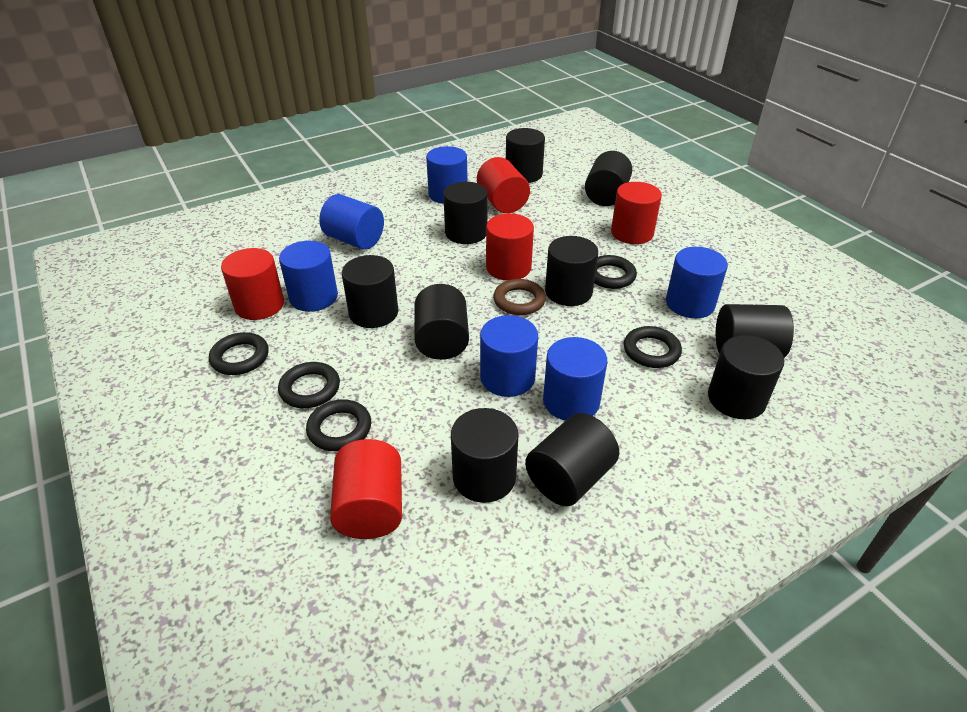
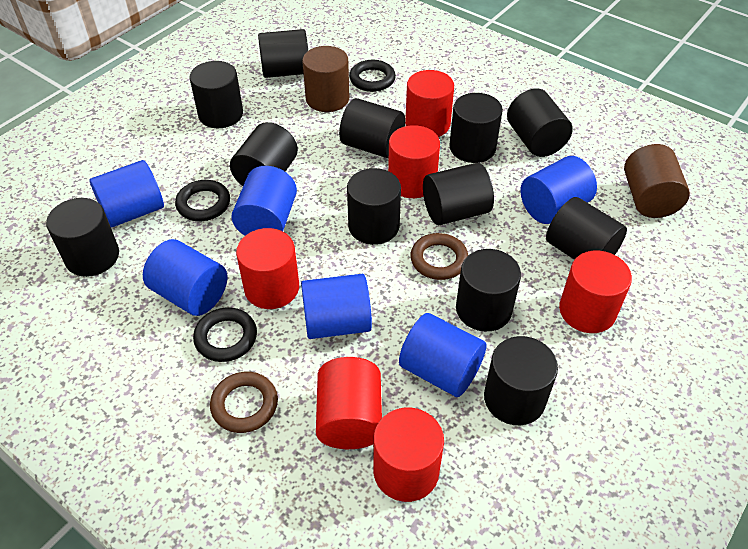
black cylinder: [342,255,398,328] [414,284,469,360] [443,182,488,244] [451,408,519,503] [506,128,545,183] [525,413,619,506] [545,236,598,306] [585,151,632,206] [708,335,784,419] [716,304,794,358] = 10 -> [46,198,119,277] [190,61,243,128] [230,122,298,186] [258,29,308,78] [339,98,405,158] [347,168,401,245] [423,163,494,225] [449,93,503,163] [456,249,521,331] [484,336,558,425] [507,88,573,157] [546,197,627,260] = 12
black ring: [209,332,269,375] [278,362,340,408] [306,399,371,451] [594,255,637,289] [624,326,682,368] = 5 -> [175,180,230,221] [193,308,257,362] [349,60,396,92] = 3
brown cylinder: none = 0 -> [302,46,349,112] [624,144,690,218] = 2
brown ring: [493,279,546,315] = 1 -> [210,372,278,433] [410,233,468,280] = 2
red cylinder: [221,248,284,320] [330,439,402,539] [477,157,530,213] [486,213,534,281] [611,182,662,244] = 5 -> [236,228,299,309] [316,357,382,449] [373,407,444,502] [388,125,440,198] [405,70,454,137] [559,251,632,333] = 6

